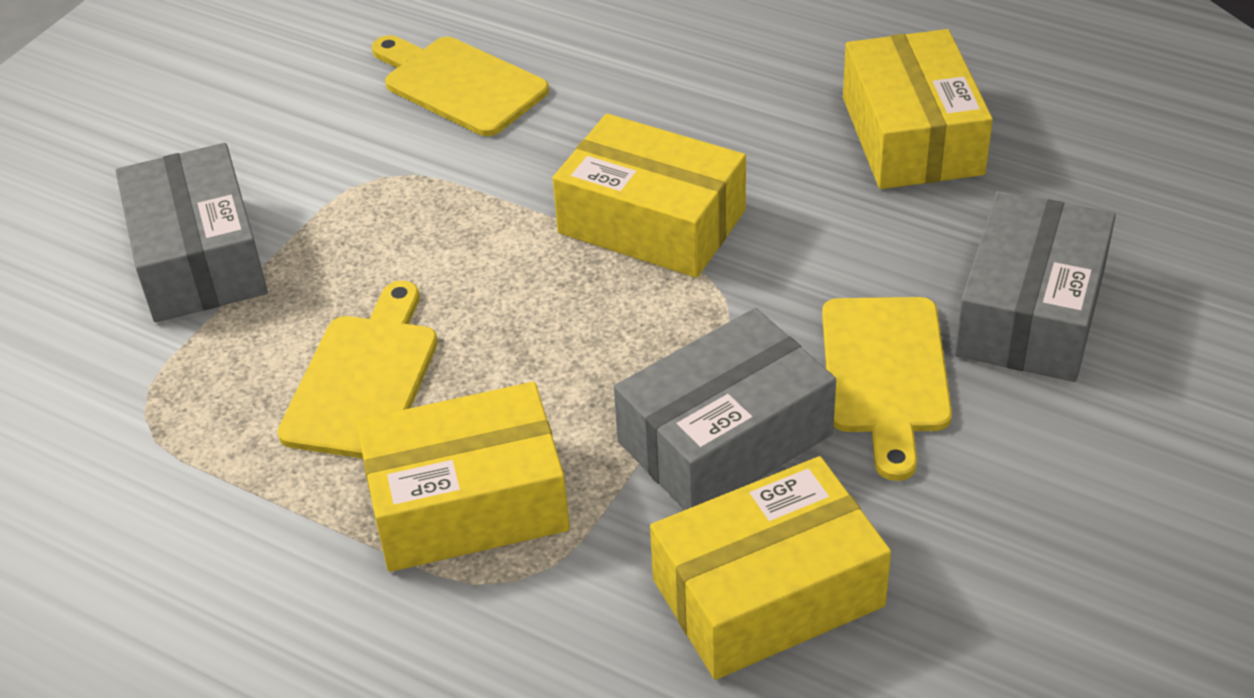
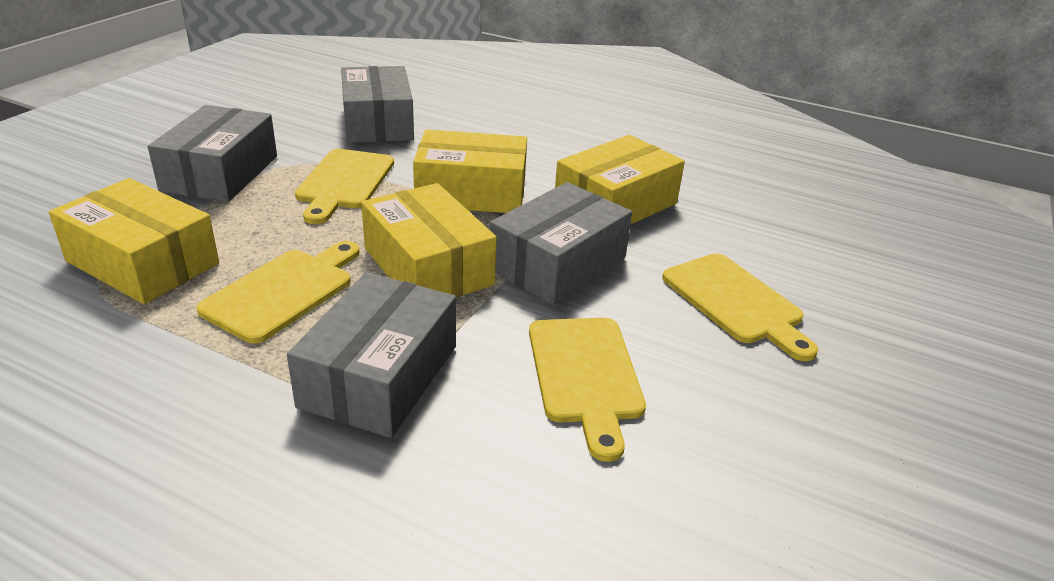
grey box: [116,143,268,322] [614,308,836,510] [954,191,1116,382] = 3 -> [148,105,277,202] [287,272,456,438] [341,66,414,143] [489,182,632,305] = 4
yellow cutting board: [278,281,438,459] [372,35,549,136] [822,297,952,481] = 3 -> [196,241,360,344] [295,149,394,224] [529,318,646,462] [662,253,818,361] = 4

